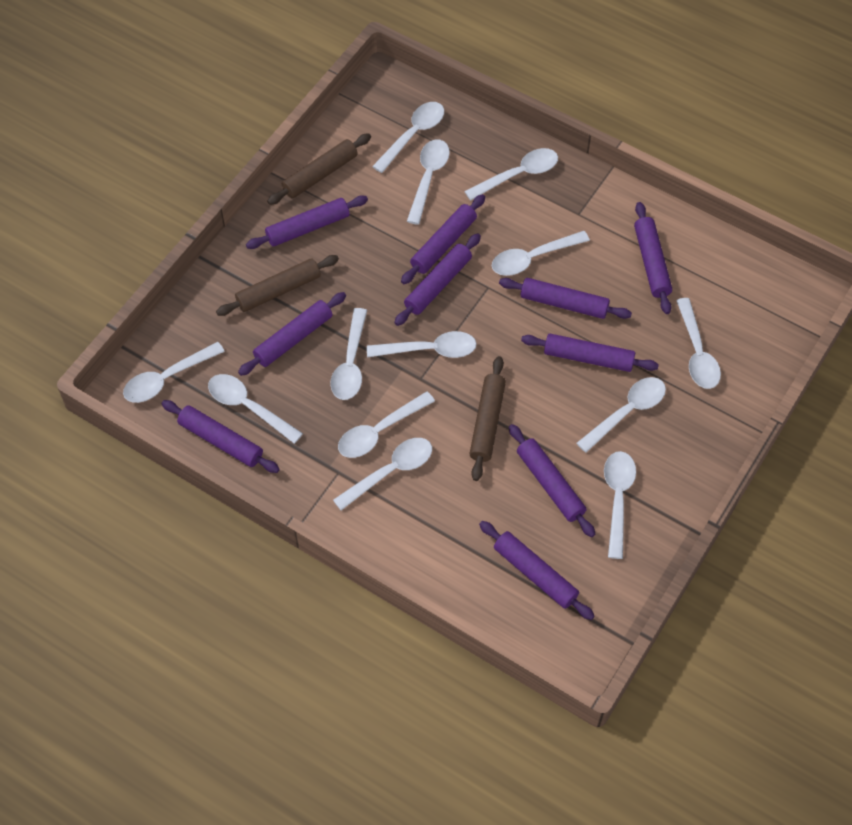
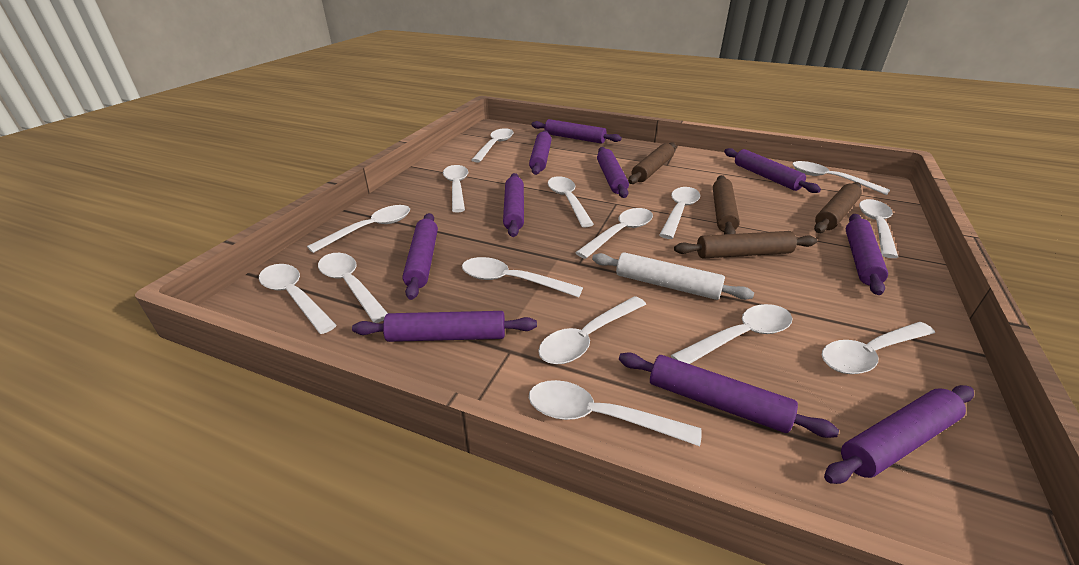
brown rolling pin: [216,255,339,316] [267,133,371,205] [469,356,506,481] = 3 -> [628,143,676,184] [674,231,817,259] [713,175,740,234] [814,182,862,233] = 4
white rolling pin: none = 0 -> [592,252,754,300] = 1
white spoon: [123,342,225,403] [208,374,303,444] [330,308,367,400] [333,438,432,510] [338,391,435,458] [367,331,477,358] [372,102,444,173] [407,139,450,225] [464,148,558,201] [492,231,590,276] [576,377,666,453] [604,451,636,559] [676,298,721,389] = 13 -> [259,264,337,334] [307,205,410,253] [318,253,388,323] [443,165,468,213] [462,257,583,297] [471,128,513,162] [529,380,702,446] [538,296,646,364] [548,176,594,227] [575,208,653,259] [659,187,700,239] [671,304,793,364] [793,161,890,195] [822,322,935,374] [859,199,898,258] = 15

